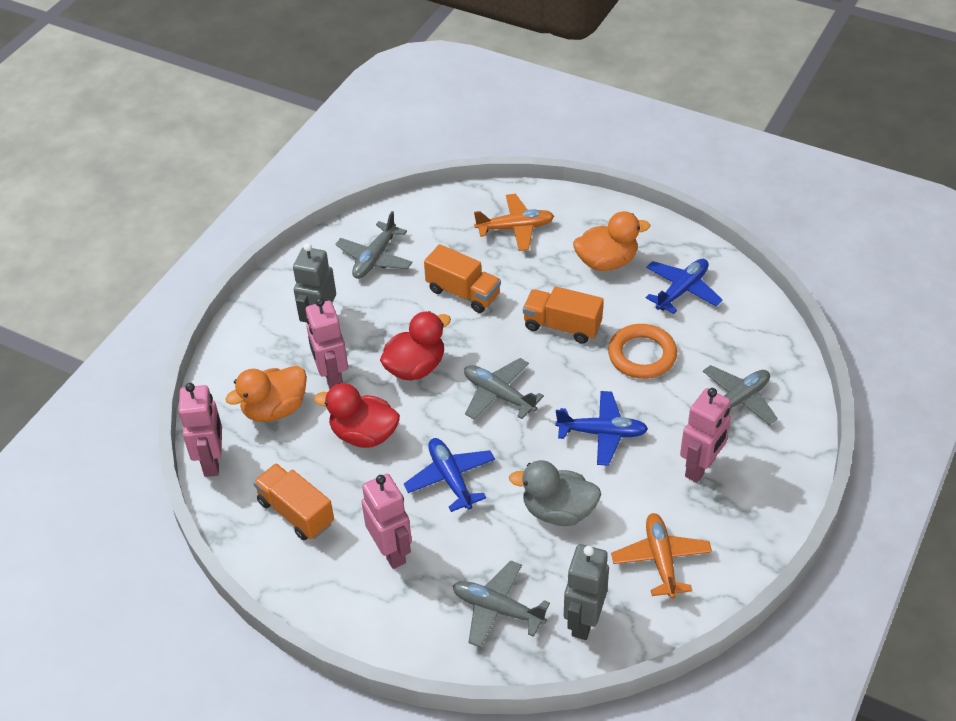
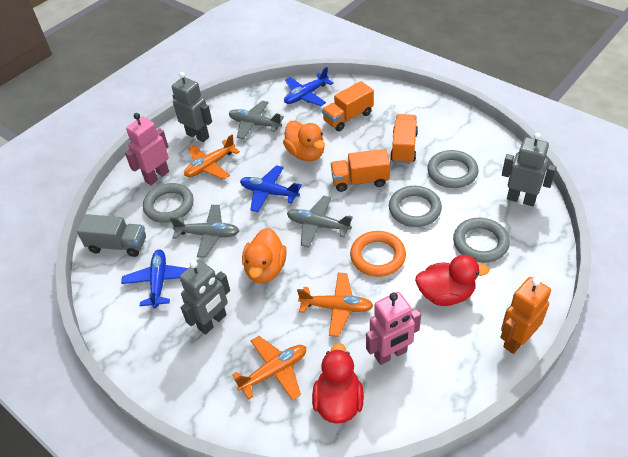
grey duck: [509,460,601,526] = 1 -> none = 0
grey plane: [335,211,413,279] [453,561,550,648] [464,358,544,419] [703,365,778,425] = 4 -> [170,205,239,258] [229,101,284,139] [287,196,353,247] = 3
grey ring: none = 0 -> [143,183,194,223] [389,186,442,227] [427,150,479,188] [453,218,510,263] = 4
grey robot: [293,243,336,323] [564,544,609,640] = 2 -> [172,72,212,142] [180,260,230,335] [502,133,557,206] = 3
grey truck: none = 0 -> [77,214,146,257] = 1
orange plane: [474,194,554,251] [611,513,712,599] = 2 -> [184,135,240,180] [232,336,306,400] [297,273,374,337] = 3
orange robot: none = 0 -> [501,277,551,354] = 1
pink robot: [179,383,222,477] [305,298,348,389] [361,474,412,569] [680,388,731,483] = 4 -> [125,113,169,185] [366,292,421,365] = 2

